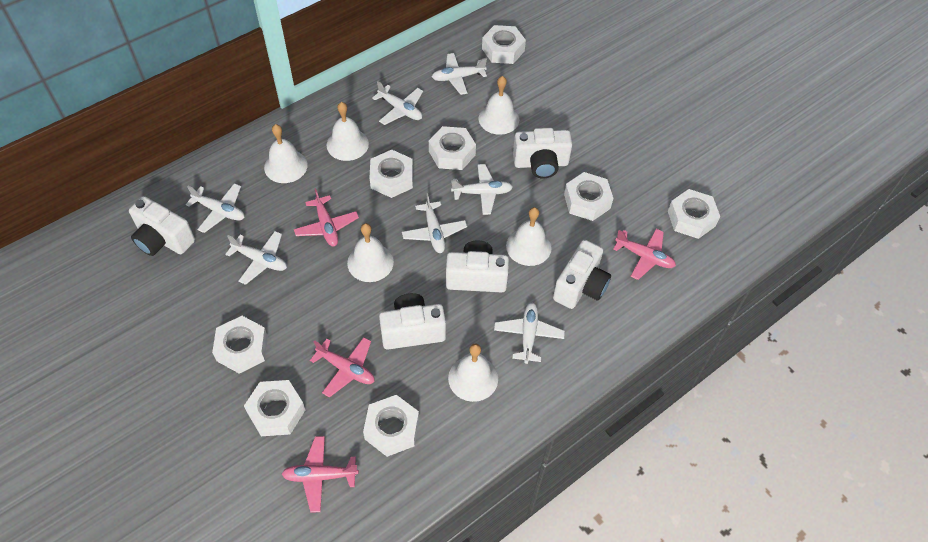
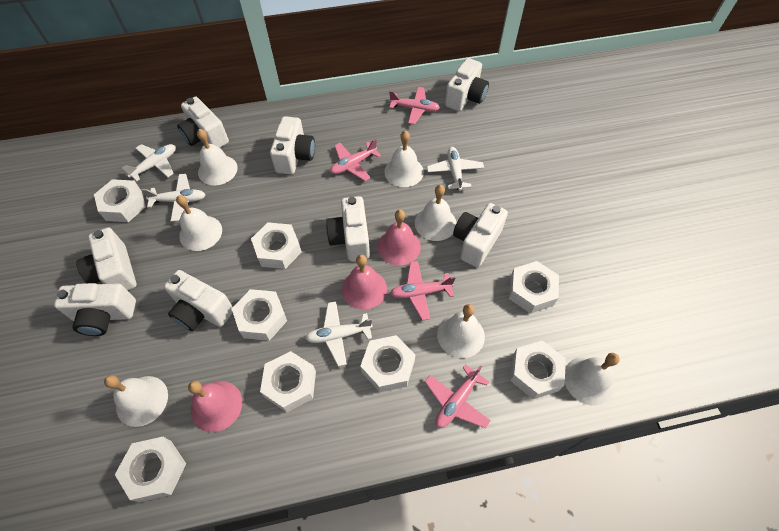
pink bell: none = 0 -> [188,381,242,432] [342,254,387,310] [378,210,421,266] = 3
white bell: [264,124,308,183] [327,102,369,161] [347,223,394,282] [448,343,498,402] [479,76,519,135] [506,207,552,266] = 6 -> [104,375,168,427] [176,195,222,251] [197,129,238,185] [384,130,424,187] [415,185,457,241] [437,304,485,358] [565,353,620,405] = 7
white camera: [129,196,195,256] [379,293,446,350] [446,240,509,292] [513,128,572,178] [553,240,611,309] = 5 -> [54,283,136,336] [76,228,137,291] [164,270,233,331] [177,97,229,148] [270,116,315,175] [326,196,370,261] [445,58,489,111] [453,203,508,267] = 8
white plane: [186,183,244,233] [225,231,287,285] [372,81,423,125] [402,193,467,253] [432,53,487,95] [451,164,513,215] [494,303,565,364] = 7 -> [122,144,176,181] [141,174,206,222] [305,301,373,366] [427,147,484,191] = 4

